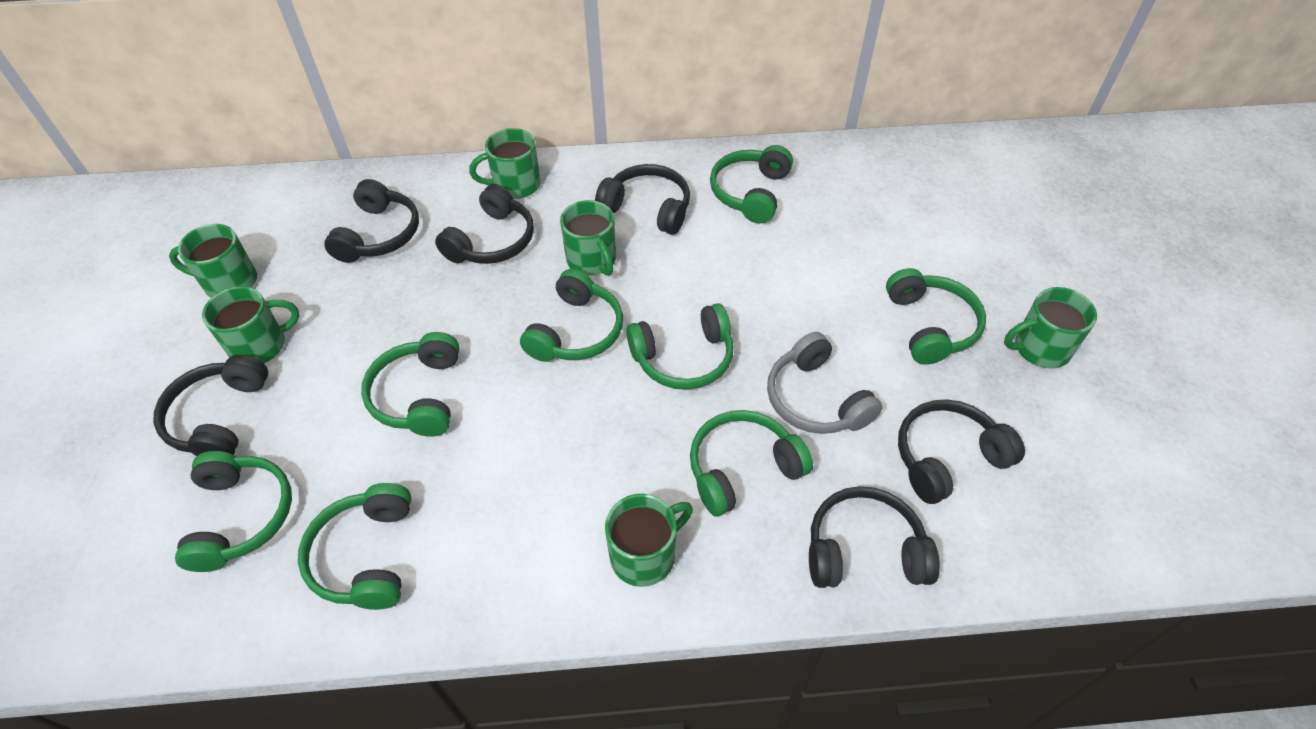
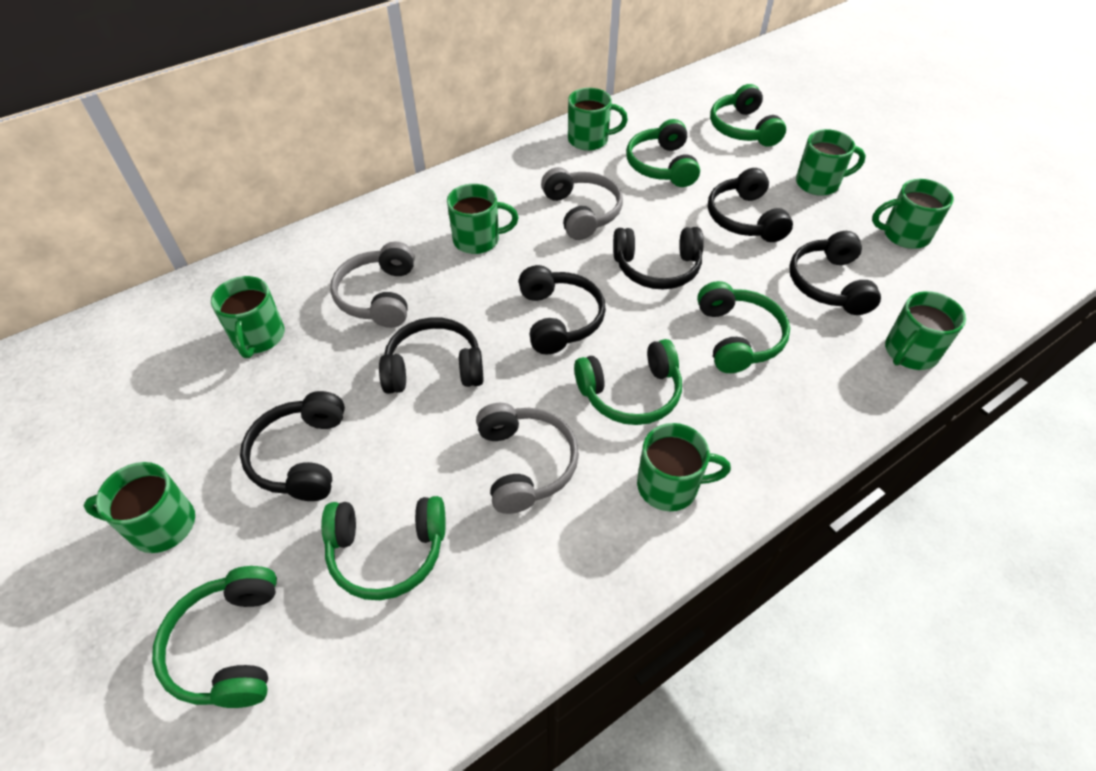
green headphones: [175,451,292,572] [298,483,411,610] [361,332,460,437] [520,269,623,362] [626,303,734,390] [690,410,813,516] [710,145,793,223] [886,268,986,365] = 8 -> [152,566,277,708] [321,496,446,600] [574,339,682,425] [626,119,700,187] [697,281,790,373] [710,84,786,147] = 6
green mug: [169,224,257,298] [202,286,299,363] [469,128,541,199] [560,200,616,276] [605,494,693,587] [1004,287,1097,368] = 6 -> [83,462,195,553] [211,276,285,358] [447,184,518,254] [568,88,628,151] [637,423,731,511] [796,129,866,196] [872,179,954,249] [885,291,966,370] = 8
grey headphones: [767,332,882,434] = 1 -> [330,242,414,328] [476,403,579,514] [541,167,623,240] = 3

